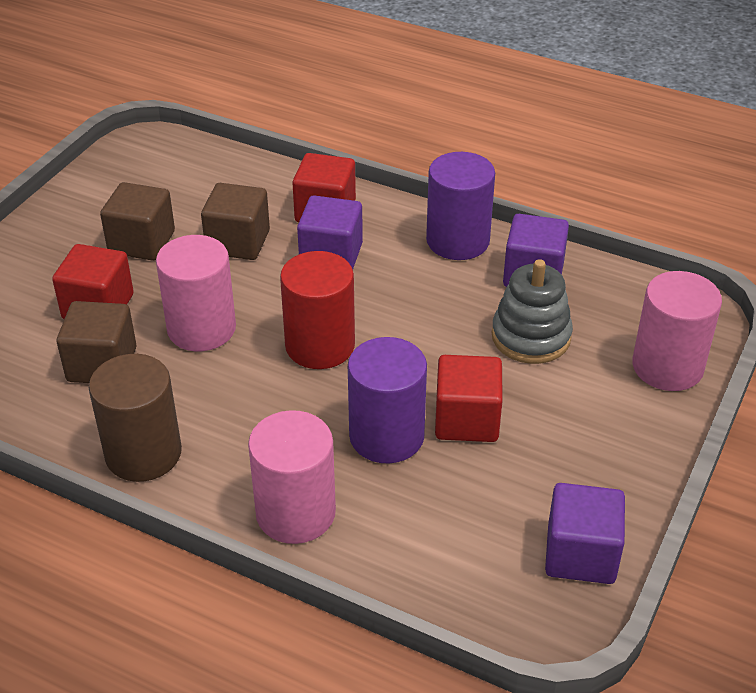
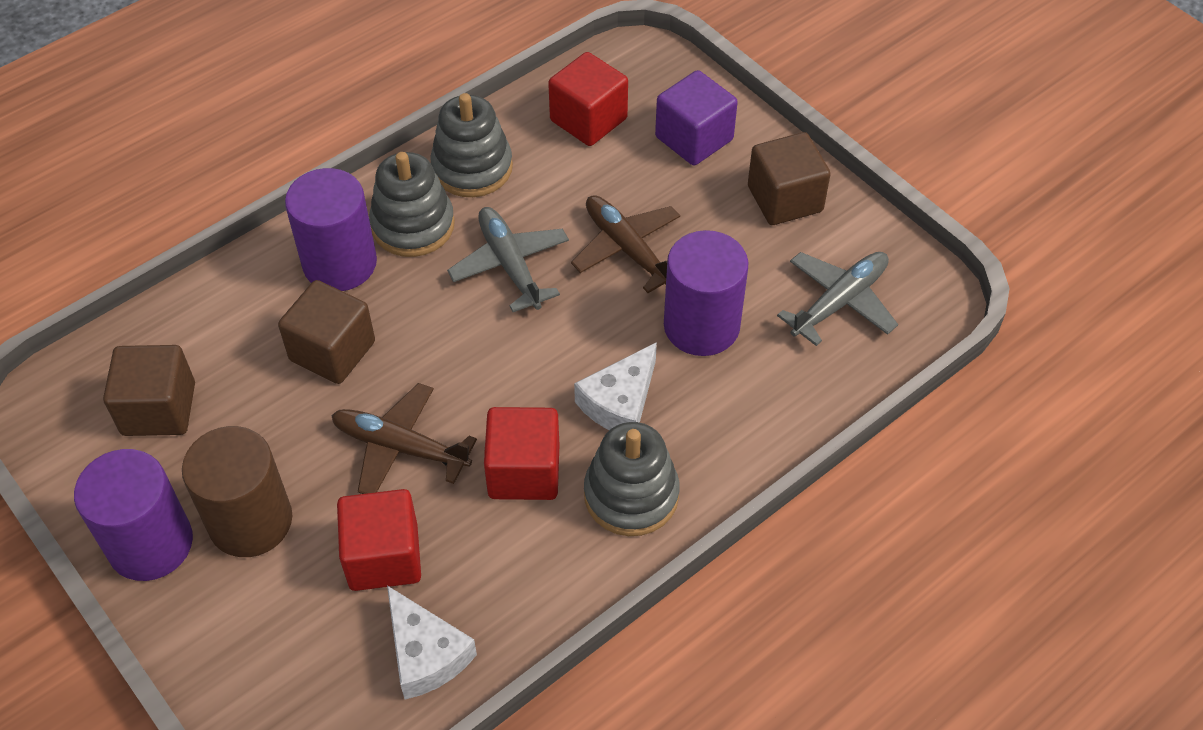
brown plane: none = 0 -> [331,383,477,494] [571,195,680,293] = 2
grey plane: none = 0 -> [447,207,569,312] [777,252,898,346] = 2
grey stacking toy: [492,259,573,364] = 1 -> [369,152,455,257] [430,93,513,197] [584,422,680,536] = 3
pink cylinder: [156,235,236,351] [248,410,336,544] [632,271,722,391] = 3 -> none = 0
purple cube: [297,195,363,269] [503,214,569,287] [545,483,625,584] = 3 -> [655,70,738,165] = 1
purple cylinder: [348,337,427,463] [426,152,495,260] = 2 -> [74,449,193,581] [285,168,377,291] [664,230,749,356] = 3
red cylinder: [280,251,355,369] = 1 -> none = 0
white cheese: none = 0 -> [387,586,477,700] [574,342,657,430] = 2

